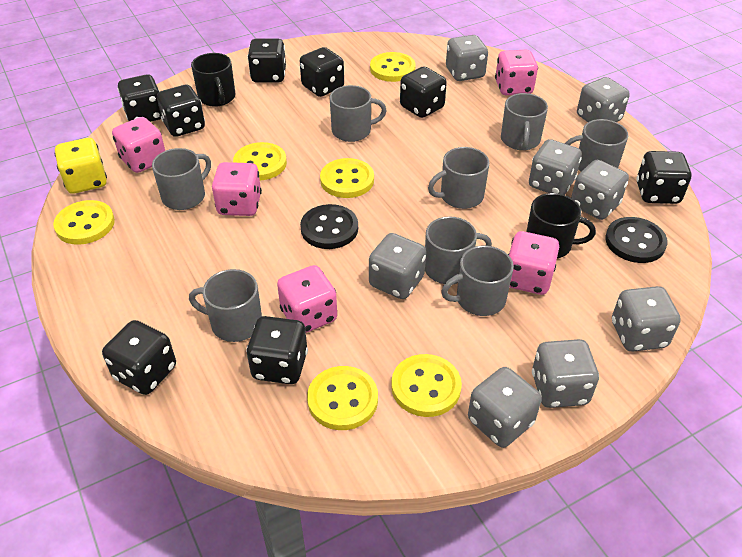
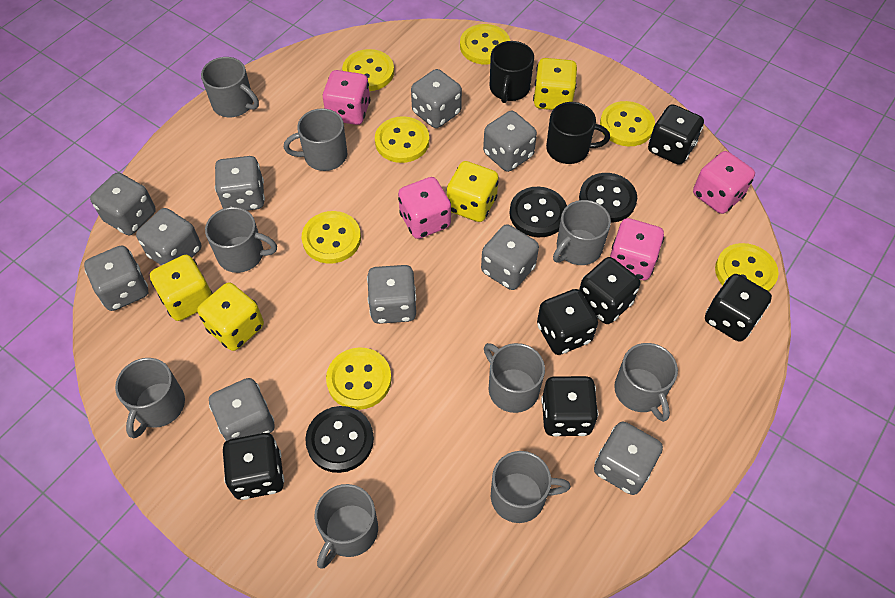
black button: [300,204,358,249] [605,217,668,263] = 2 -> [305,406,374,473] [509,187,567,237] [579,173,637,223] = 3
black dice: [102,320,176,395] [117,74,161,122] [157,85,205,137] [246,316,308,384] [247,38,286,83] [300,47,344,97] [400,66,447,118] [636,151,692,204] = 8 -> [223,433,284,500] [537,289,598,355] [541,376,598,437] [579,257,640,324] [648,104,704,165] [705,274,772,341] = 6
grey dice: [369,233,426,299] [446,35,488,81] [468,367,542,448] [529,139,582,195] [532,339,599,408] [571,160,629,220] [577,77,630,122] [612,286,681,351] = 8 -> [84,245,148,311] [90,172,156,235] [136,208,201,265] [209,378,275,441] [215,156,265,211] [367,265,416,324] [411,69,462,128] [481,224,539,290] [483,111,537,172] [594,422,663,495] = 10
grey mug: [152,148,211,210] [189,269,262,342] [330,85,387,142] [425,216,492,284] [428,147,489,209] [441,246,514,316] [501,93,548,150] [565,119,628,171] = 8 -> [115,358,185,438] [201,57,259,117] [205,207,277,273] [284,108,347,171] [315,484,378,568] [484,343,545,413] [491,451,571,523] [553,200,611,265] [614,343,678,422] = 9
pink dice: [112,117,165,173] [212,162,262,216] [277,265,337,333] [495,50,538,95] [508,231,559,295] = 5 -> [323,70,371,125] [398,177,451,239] [610,218,664,280] [693,151,755,214] = 4
yellow button: [53,200,115,245] [233,142,287,180] [307,366,378,430] [320,158,374,198] [370,52,416,82] [391,354,462,417] = 6 -> [302,211,361,264] [326,347,391,410] [342,49,394,91] [375,116,429,163] [460,24,510,65] [600,101,655,146] [715,243,778,291] = 7
yellow dice: [55,138,107,194] = 1 -> [150,255,213,321] [197,283,264,351] [447,161,499,222] [533,58,577,110] = 4

